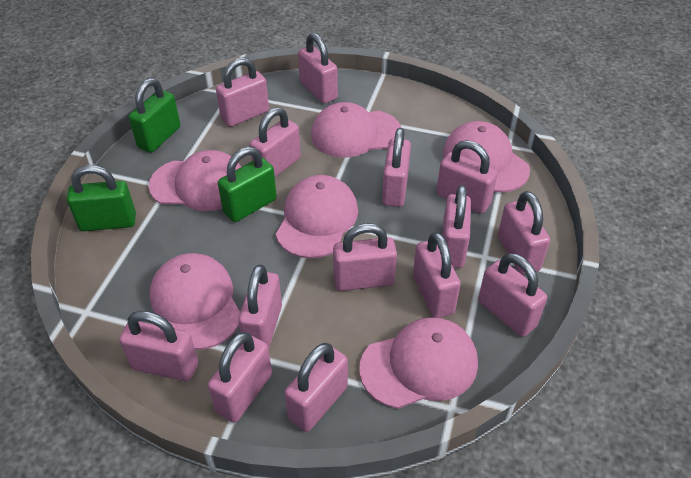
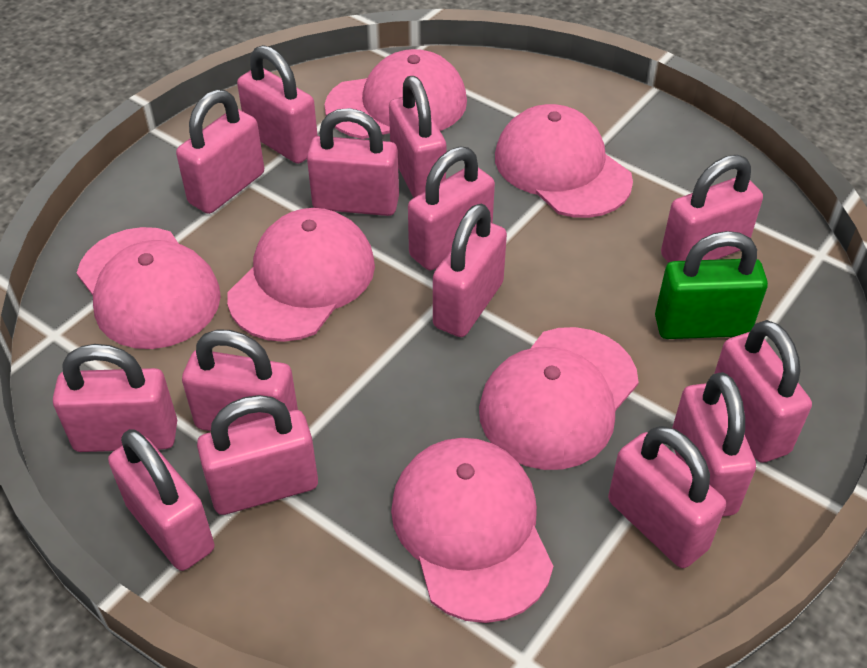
green padlock: [67,165,136,231] [129,78,181,153] [218,147,277,222] = 3 -> [655,231,768,339] = 1

